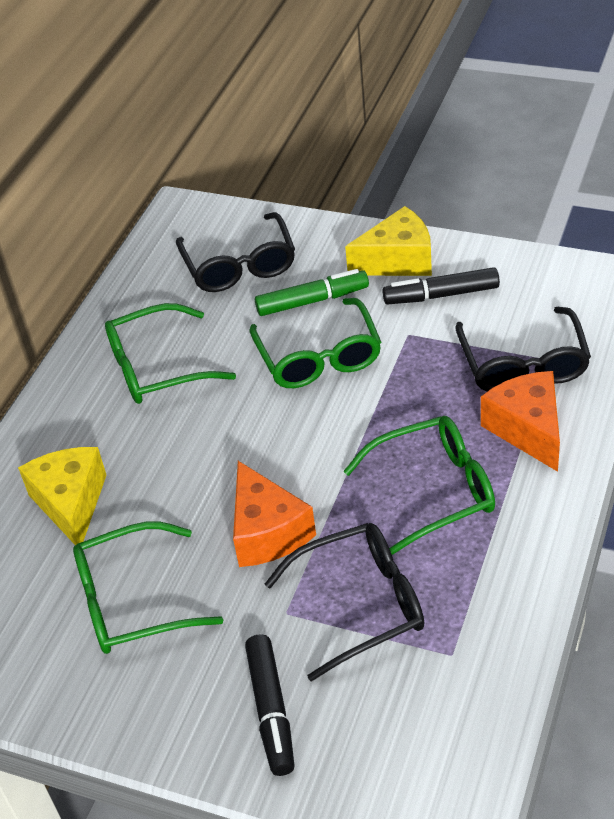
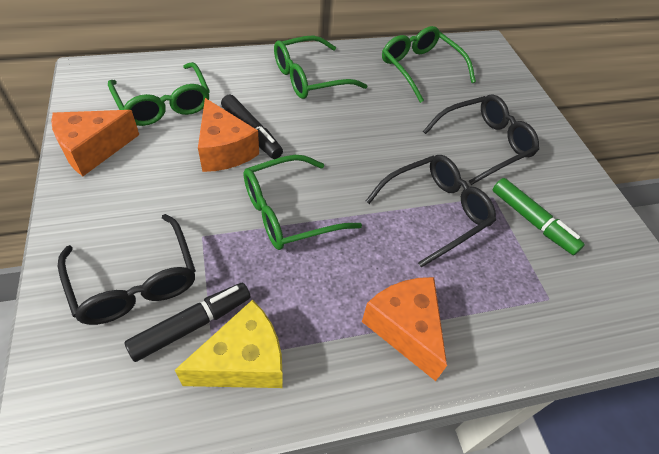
orange cheese: [233,461,316,567] [481,371,560,472] = 2 -> [51,110,139,176] [198,98,259,172] [362,277,447,381] = 3
yellow cheese: [18,447,106,545] [345,206,432,276] = 2 -> [175,300,282,388] = 1

